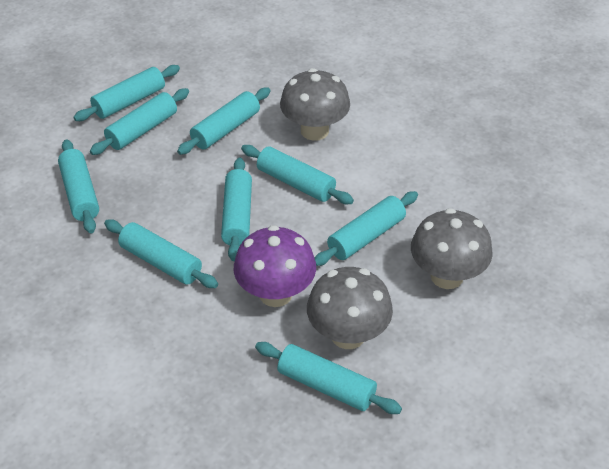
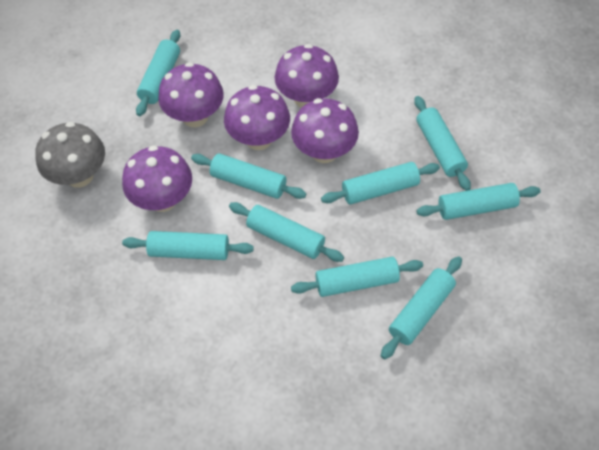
grey mushroom: [280,68,350,141] [307,267,393,349] [411,208,493,289] = 3 -> [35,122,105,188] = 1
purple mushroom: [234,225,316,307] = 1 -> [122,145,192,212] [158,62,224,127] [224,85,290,150] [275,44,339,108] [291,98,359,163] = 5

